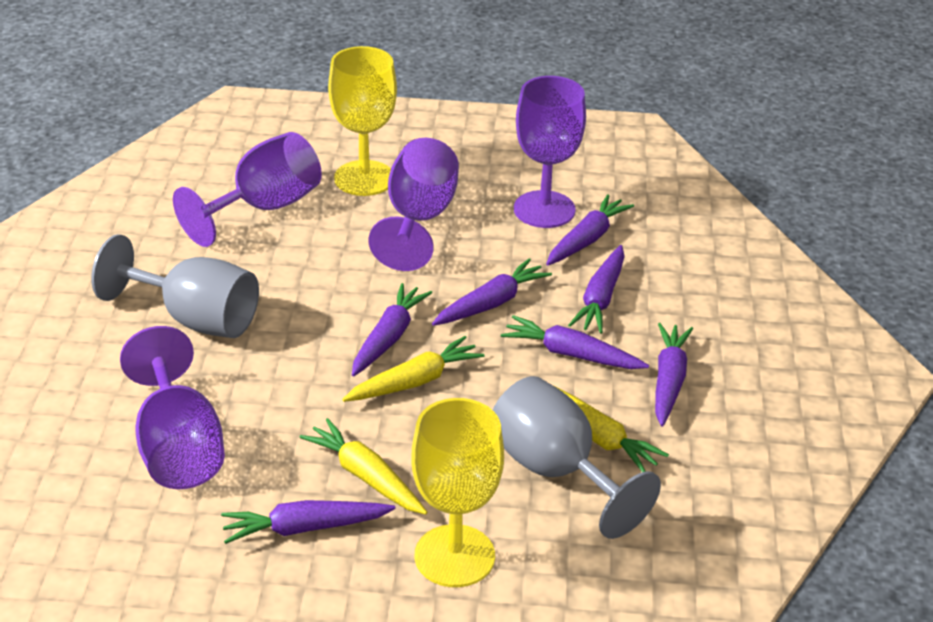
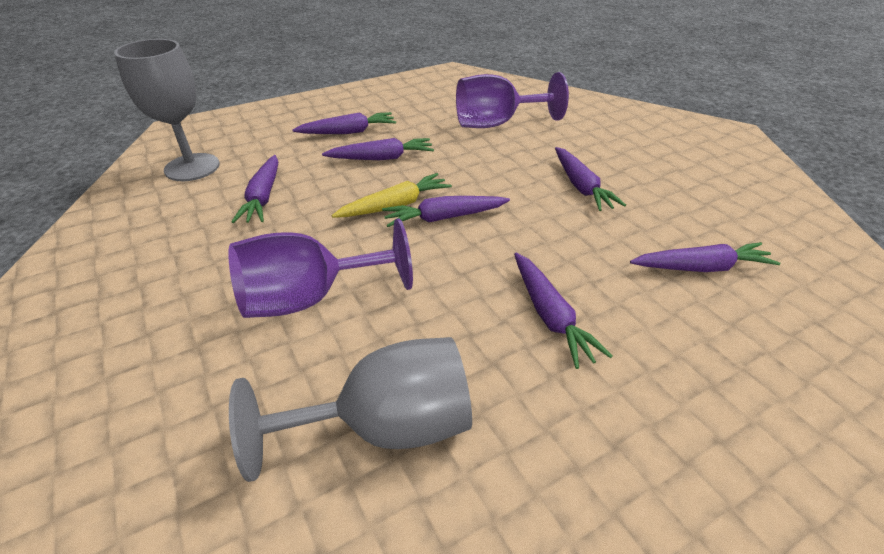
purple goblet: [120,326,225,489] [173,132,322,247] [369,138,459,271] [514,76,586,228] = 4 -> [228,218,413,318] [456,72,569,128] = 2
yellow carrot: [300,418,427,515] [342,336,485,402] [555,386,669,472] = 3 -> [332,173,452,218] = 1
yellow goblet: [328,46,397,196] [411,398,504,587] = 2 -> none = 0

